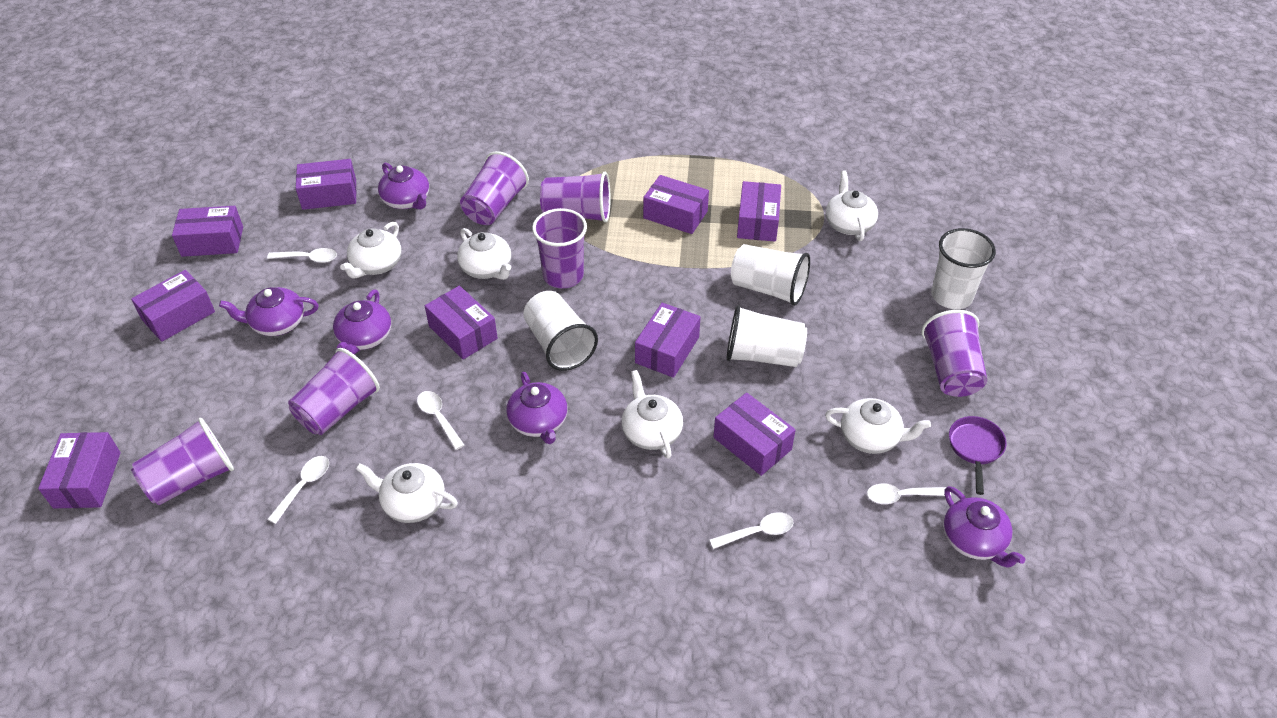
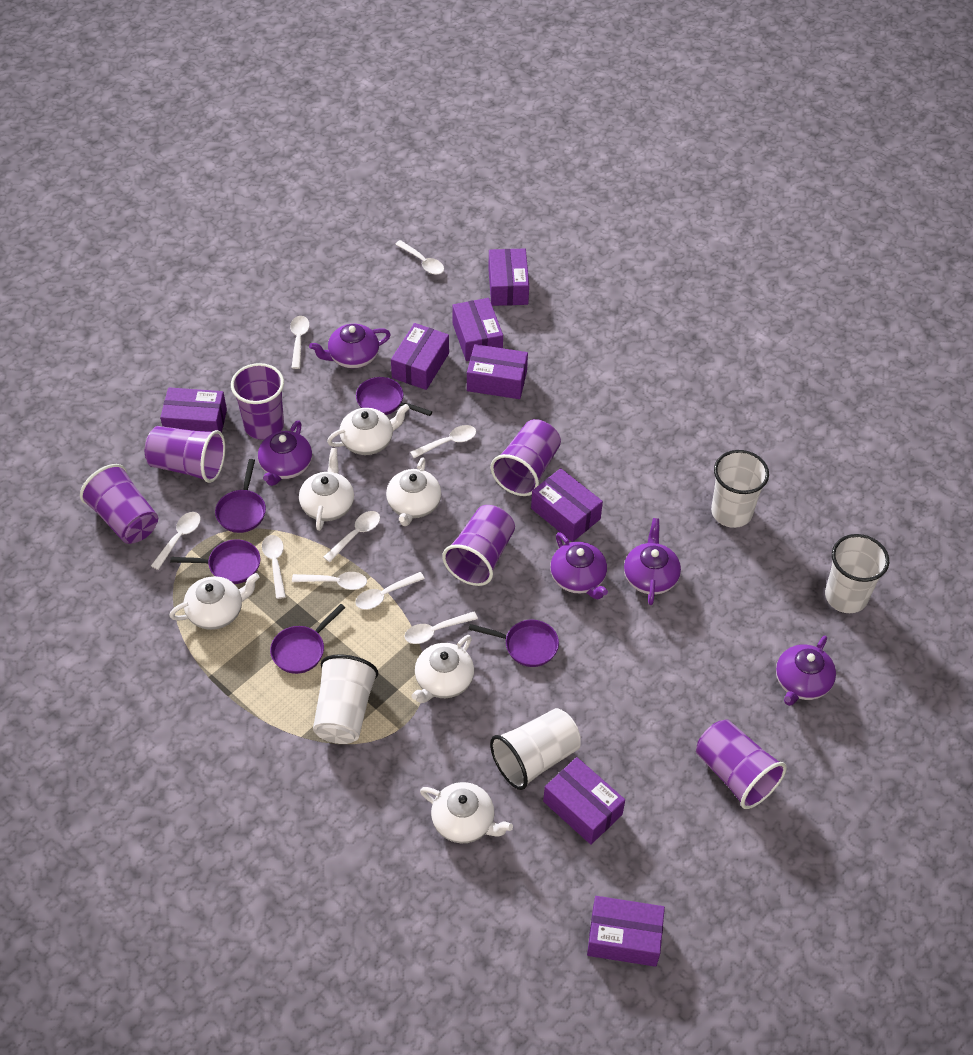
purple box: [38,432,121,508] [131,270,215,342] [172,206,243,257] [296,159,356,210] [425,286,498,360] [635,303,700,378] [643,175,709,234] [713,392,796,476] [737,181,781,242] = 9 -> [160,387,227,433] [391,323,449,390] [452,298,503,361] [467,344,528,399] [488,249,529,306] [531,468,603,542] [543,757,625,845] [587,896,665,967] = 8
purple pan: [949,416,1007,495] = 1 -> [170,539,260,584] [215,459,266,533] [270,604,345,674] [356,377,432,416] [468,620,559,667] = 5
white spoon: [267,248,337,263] [267,456,329,524] [417,391,464,450] [709,512,794,549] [867,483,951,504] = 5 -> [151,512,201,570] [262,535,286,599] [290,316,310,369] [292,572,367,590] [323,511,380,562] [356,572,425,610] [395,240,444,275] [405,612,478,644] [410,425,476,458] = 9

